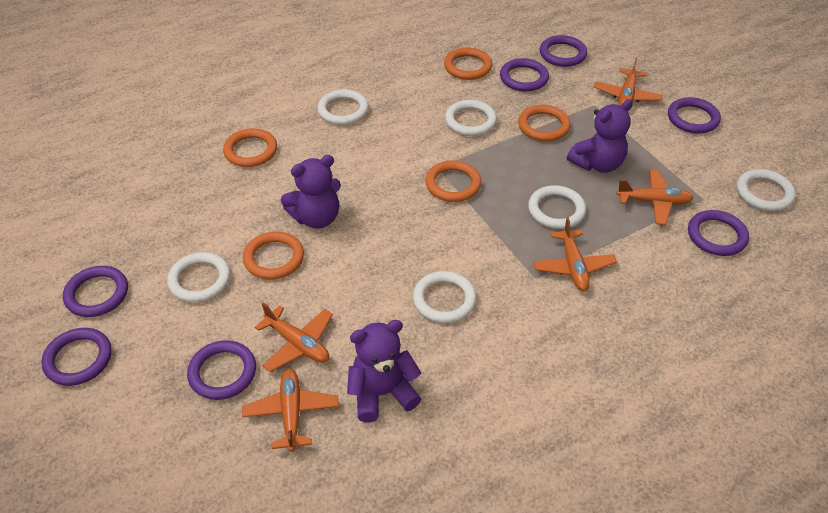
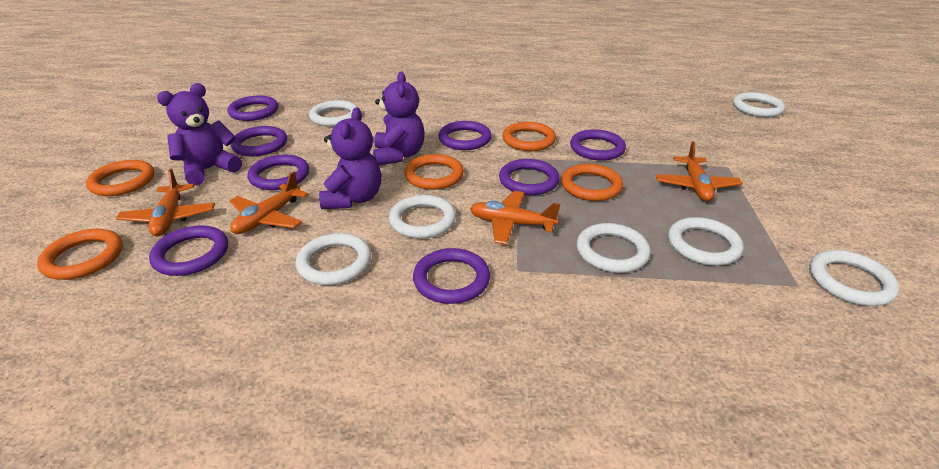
orange plane: [242,369,339,452] [255,302,333,372] [533,217,617,291] [594,57,663,106] [616,170,693,225] = 5 -> [116,169,215,236] [229,171,309,234] [470,191,560,245] [655,141,743,201] = 4
purple ring: [41,328,112,386] [63,266,128,317] [187,340,256,400] [500,58,549,92] [540,35,587,67] [668,97,721,134] [688,210,749,256] = 7 -> [149,225,228,276] [227,96,278,121] [231,126,287,156] [247,155,309,190] [413,248,490,304] [438,121,492,150] [499,159,560,195] [570,129,626,161] = 8
white ring: [167,252,231,302] [318,89,369,125] [413,271,476,323] [445,100,497,136] [528,185,586,229] [737,169,796,211] = 6 -> [296,233,371,285] [309,100,358,126] [389,195,456,239] [577,223,651,273] [668,217,744,266] [733,92,785,117] [809,250,899,306] = 7

